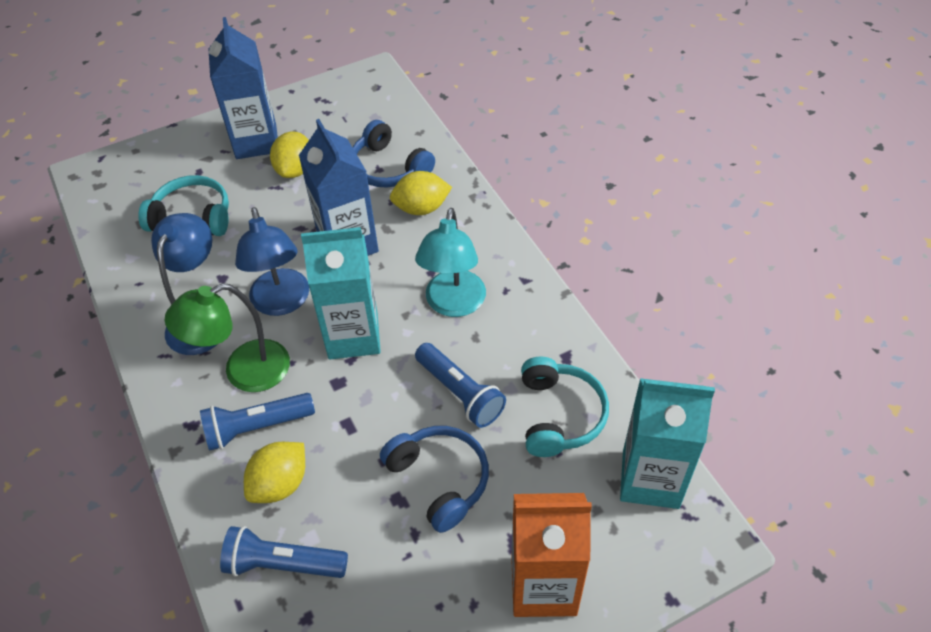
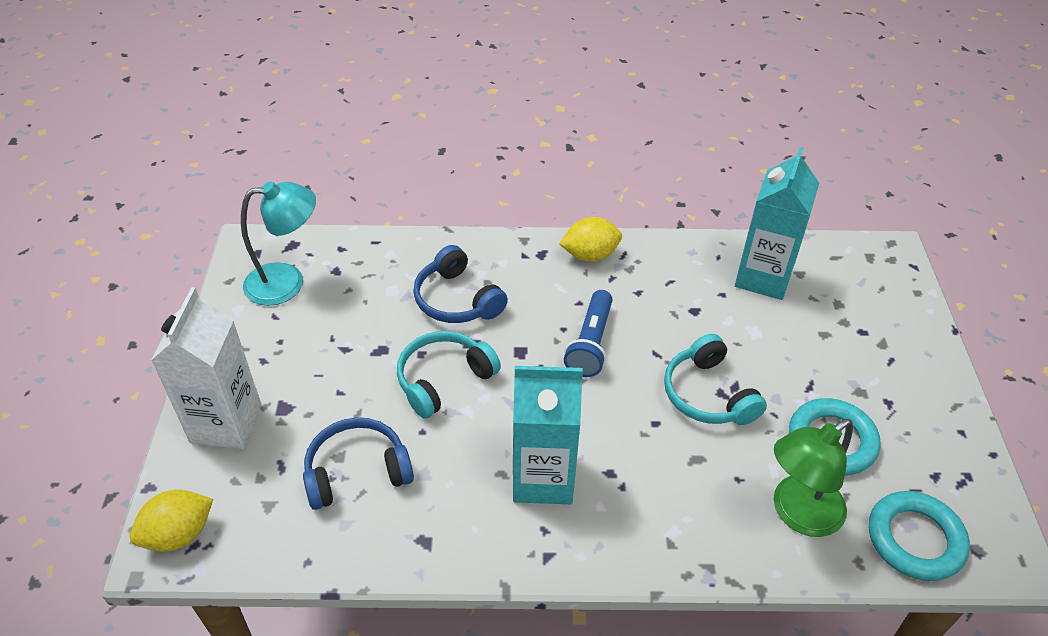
blue carton: [209,17,278,159] [299,119,379,256] = 2 -> none = 0
blue flashlight: [200,393,315,451] [220,526,348,578] [415,343,506,428] = 3 -> [564,290,613,377] = 1
blue lamp: [151,213,218,355] [235,207,309,316] = 2 -> none = 0
orange carton: [511,493,592,617] = 1 -> none = 0
turquoise ring: none = 0 -> [789,398,881,475] [869,491,970,581] = 2
white carton: none = 0 -> [151,287,261,449] = 1
yellow lemon: [244,442,305,503] [270,132,309,178] [390,171,452,215] = 3 -> [130,490,213,552] [560,217,622,262] = 2

